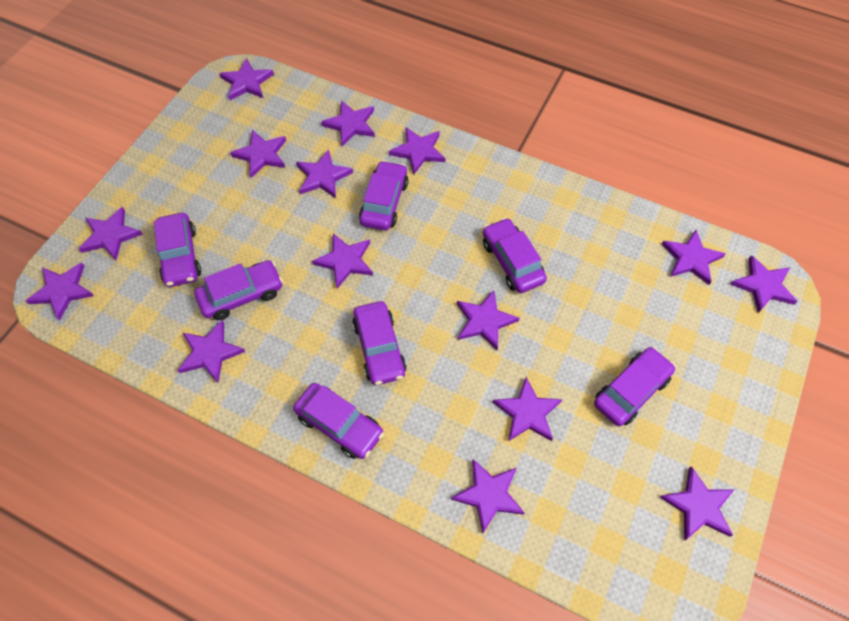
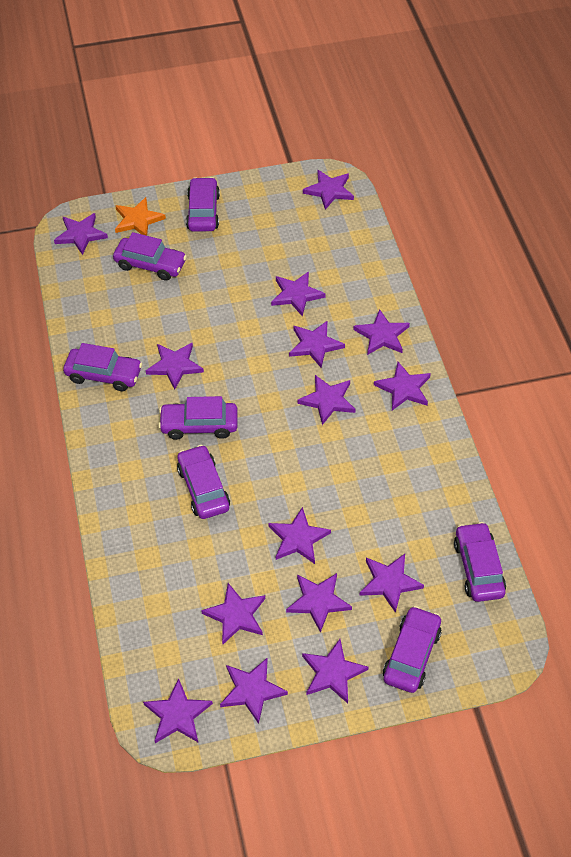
orange star: none = 0 -> [115,197,166,236] = 1

